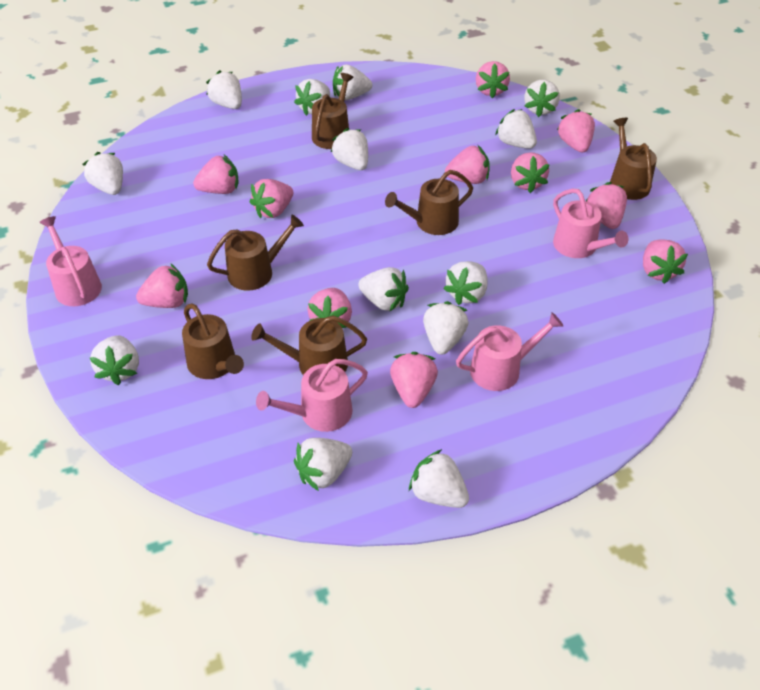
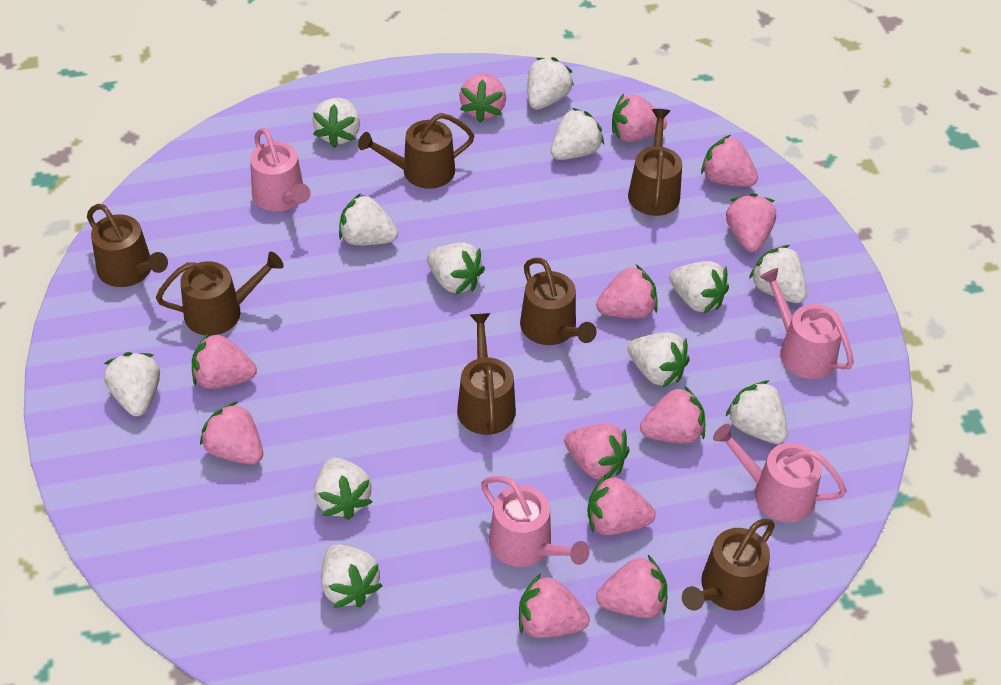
brown watering can: [182,303,244,379] [207,215,304,291] [251,316,367,375] [312,73,354,149] [385,170,473,235] [610,118,657,200] = 6 -> [87,204,168,287] [156,252,284,336] [358,113,474,189] [457,313,516,435] [520,258,597,345] [628,109,682,216] [682,519,775,611] = 7
pink strawberry: [136,263,188,308] [193,155,238,194] [250,179,293,218] [307,288,352,328] [390,352,438,408] [445,145,490,184] [476,61,510,98] [511,152,550,193] [557,109,595,152] [586,182,627,229] [643,239,688,284] = 11 -> [192,332,257,389] [200,401,263,465] [459,73,506,123] [519,573,590,638] [564,424,630,480] [587,474,656,535] [596,265,658,318] [596,555,667,618] [612,93,667,142] [640,386,705,444] [701,135,758,187] [726,193,776,252] = 12
white strawberry: [83,152,123,195] [90,335,139,385] [206,70,242,109] [294,79,330,116] [294,438,352,491] [331,128,368,170] [333,64,372,100] [358,267,409,311] [409,449,469,508] [423,301,469,355] [443,261,488,305] [495,109,537,149] [524,80,560,117] = 13 -> [104,352,160,416] [312,98,360,148] [314,458,372,520] [321,544,383,608] [339,193,398,245] [427,242,485,295] [527,57,574,109] [551,108,604,160] [628,332,690,388] [669,261,729,314] [725,380,788,444] [749,245,807,303] = 12

